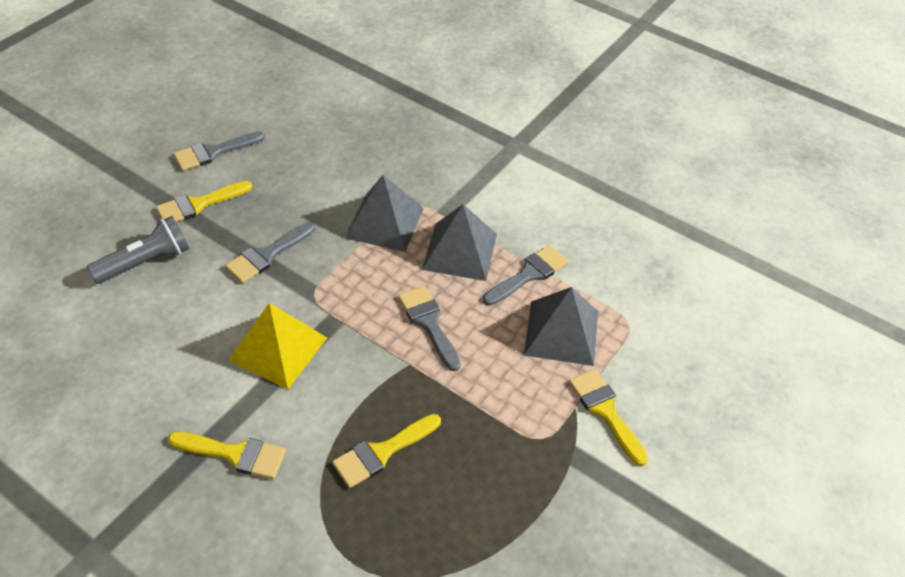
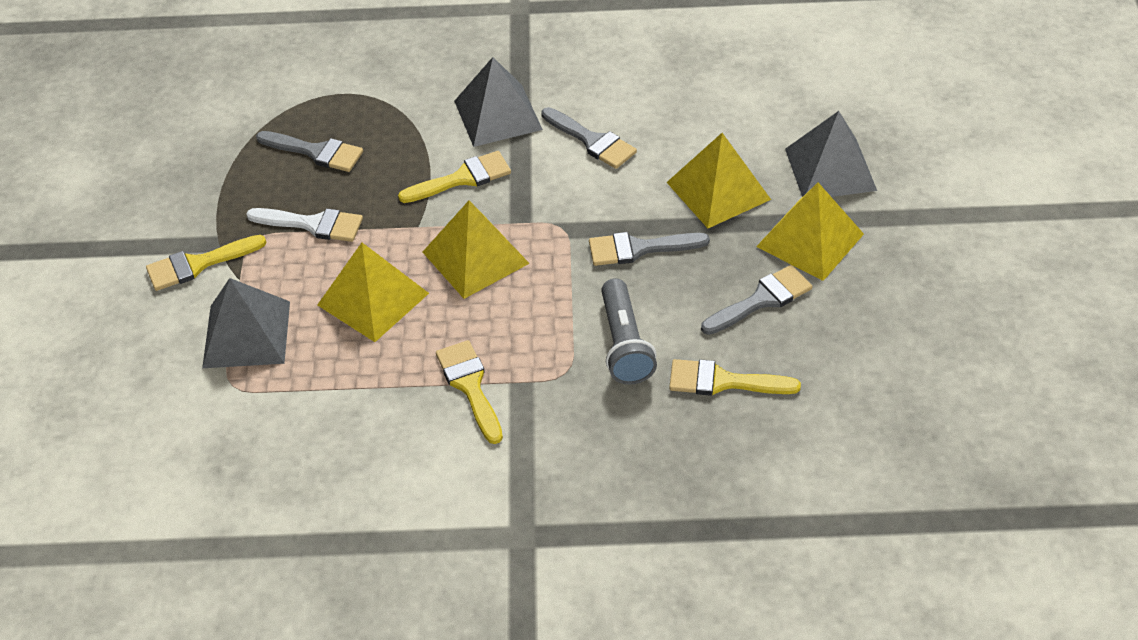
white brush: none = 0 -> [246,208,363,242] = 1
yellow pyramid: [228,303,327,389] = 1 -> [317,243,429,342] [423,201,530,299] [666,133,771,228] [756,182,864,281] = 4

